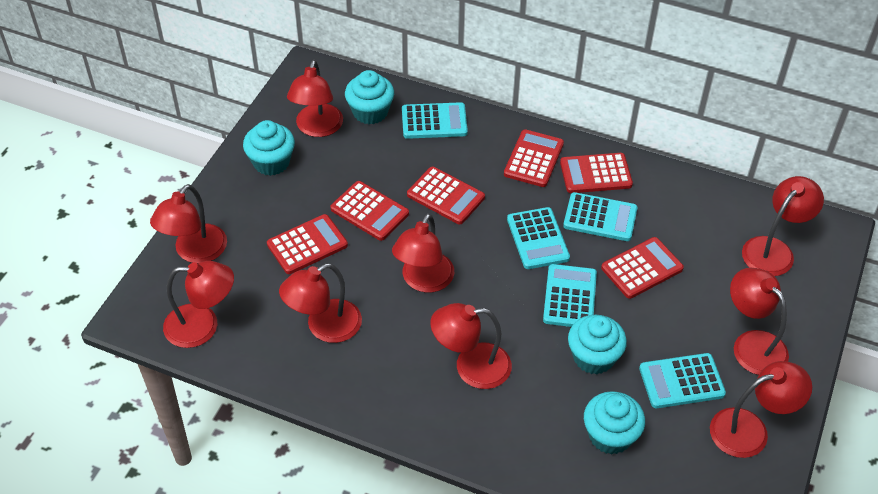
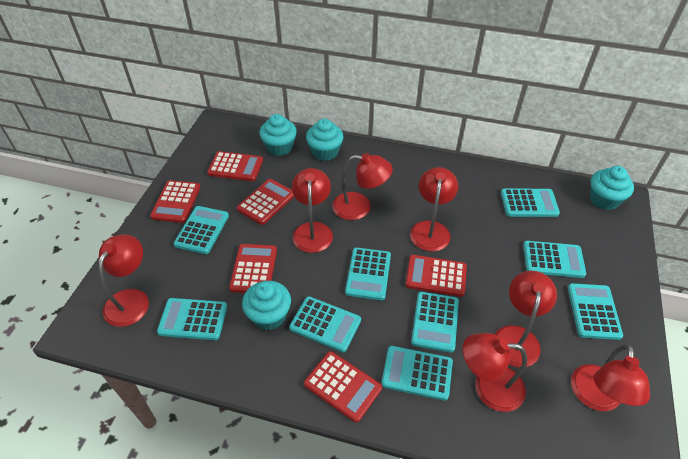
red lamp: [150,184,227,263] [163,261,234,348] [279,263,362,343] [287,60,343,137] [392,213,454,293] [430,303,512,389] [710,361,812,458] [730,268,789,375] [742,176,824,276] = 9 -> [99,234,149,327] [292,168,333,253] [332,153,393,220] [410,167,458,252] [463,333,527,412] [495,270,557,367] [571,344,650,411] = 7
turquoise calculator: [402,102,468,139] [507,207,570,269] [543,264,597,327] [563,192,638,241] [639,353,726,408] = 5 -> [157,298,227,340] [174,206,229,254] [289,296,361,352] [345,248,391,300] [381,346,453,401] [411,292,459,353] [501,189,560,217] [523,241,586,278] [568,283,623,340] = 9

